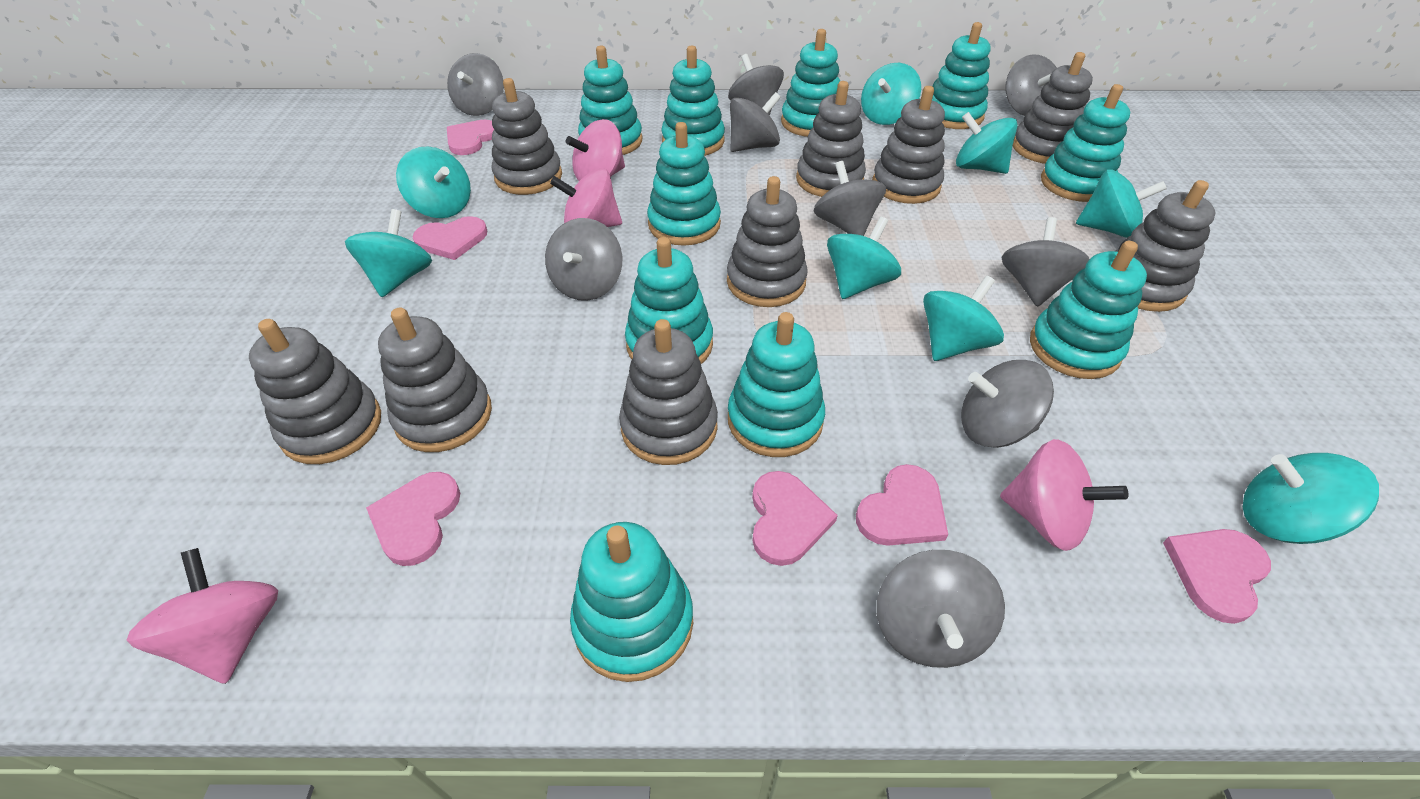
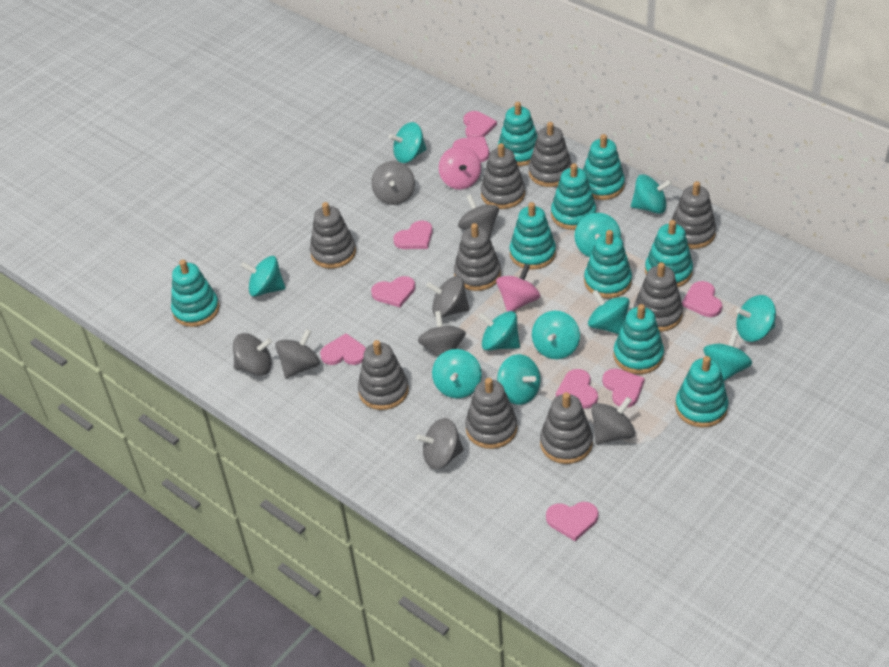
grey spinning top: [447,53,504,116] [545,218,622,301] [728,54,784,116] [730,92,781,152] [813,161,886,236] [876,550,1005,668] [961,360,1054,448] [1001,217,1090,307] [1005,55,1057,116] = 9 -> [233,333,272,376] [275,329,320,378] [371,161,415,205] [416,418,464,469] [418,311,466,357] [426,276,470,317] [458,194,499,238] [591,397,635,444] = 8
pink heart: [366,472,460,566] [413,216,487,260] [447,120,494,155] [752,471,838,566] [856,464,948,546] [1163,529,1271,624] = 6 -> [320,333,366,365] [371,276,415,307] [393,220,433,249] [453,137,489,162] [463,111,497,138] [546,502,598,541] [556,369,598,409] [602,368,645,407] [682,281,722,317] = 9
pink spinning top: [127,548,278,684] [550,168,622,227] [566,119,625,181] [1000,439,1128,551] = 4 -> [439,146,481,190] [496,264,540,312] = 2
turquoise spinning top: [345,209,432,297] [396,146,471,218] [827,217,901,299] [861,63,921,125] [923,276,1004,361] [956,112,1018,174] [1076,170,1167,238] [1243,453,1379,544] = 8 -> [241,256,286,297] [389,122,427,163] [432,349,482,398] [478,311,520,351] [497,354,541,405] [532,311,580,359] [574,213,621,257] [588,290,630,334] [631,174,672,214] [703,330,752,381] [736,295,776,342] = 11
turquoise stacking toy: [570,522,693,682] [578,46,642,155] [625,237,713,364] [647,122,721,246] [661,46,725,156] [728,312,825,457] [781,29,840,137] [932,22,991,129] [1030,241,1147,379] [1041,84,1130,202] = 10 -> [171,260,219,327] [498,102,537,166] [510,202,556,270] [551,163,596,230] [583,134,625,200] [584,230,632,298] [614,304,664,374] [645,220,693,287] [675,356,729,428] = 9

